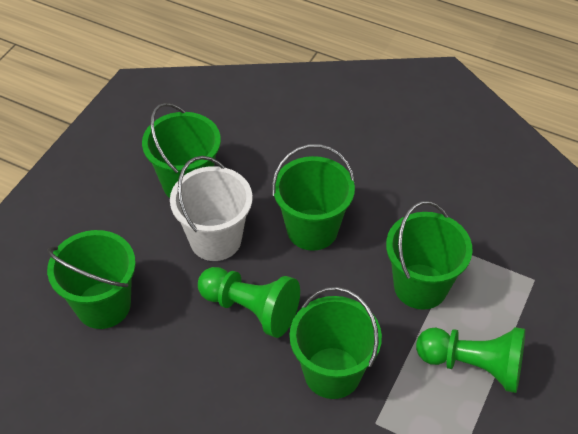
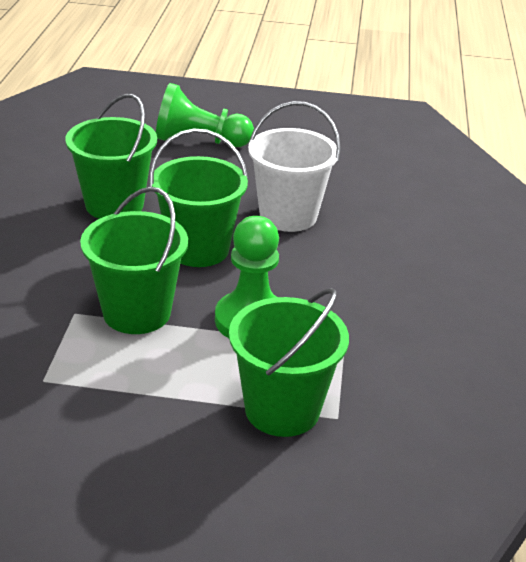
green bucket: [47,230,136,329] [142,103,221,198] [272,144,355,251] [290,287,382,399] [386,201,473,310] = 5 -> [65,94,157,219] [80,187,188,334] [149,129,248,267] [229,288,349,437] = 4

